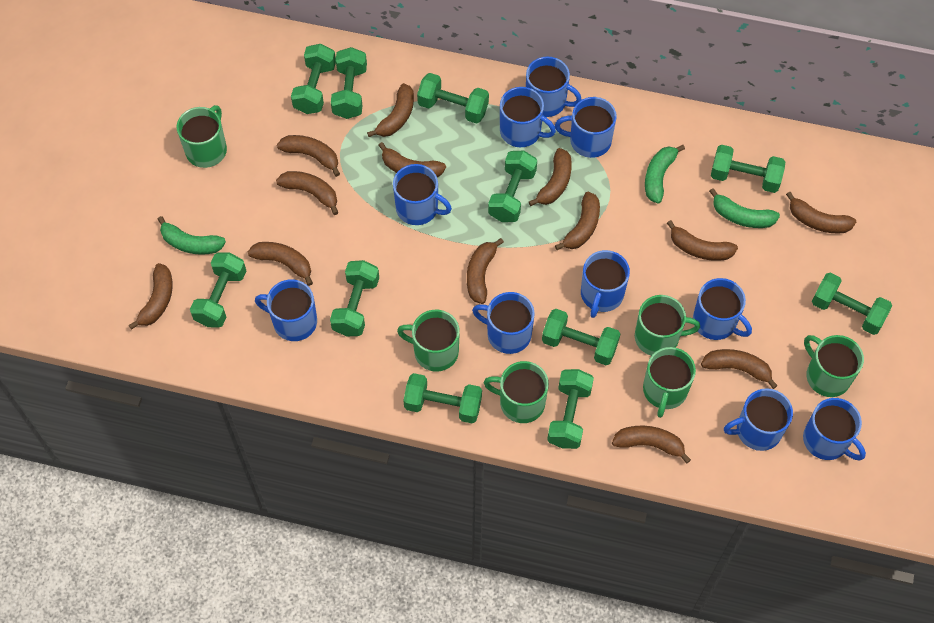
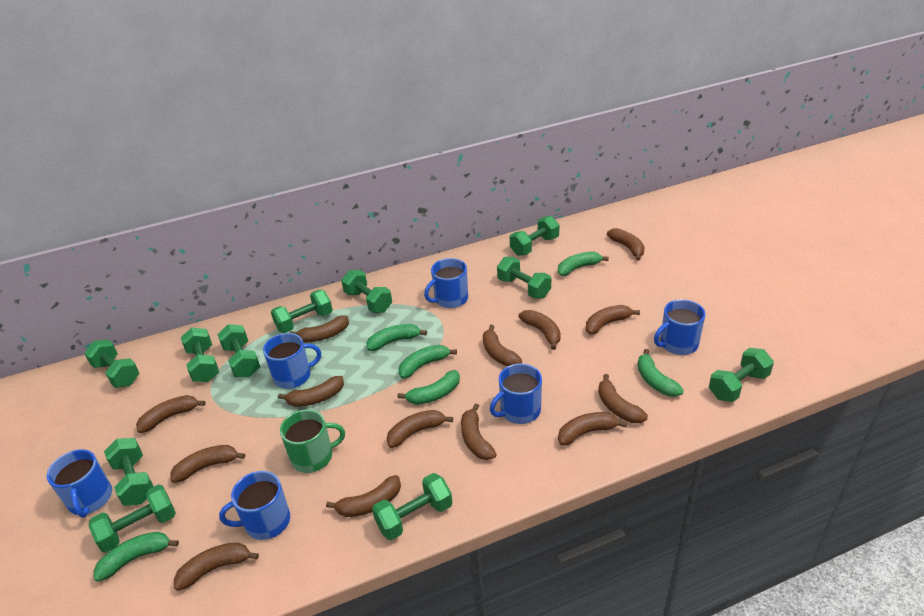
blue mug: [255,279,317,341] [393,164,452,225] [472,292,535,354] [500,87,556,147] [526,57,582,117] [555,97,617,158] [581,250,630,318] [693,278,752,340] [724,388,793,451] [803,398,866,460] = 10 -> [47,449,112,517] [219,471,290,540] [263,333,321,389] [424,258,468,308] [490,363,542,424] [654,299,705,355] = 6
brown banana: [129,263,173,330] [248,242,313,286] [276,171,339,215] [277,135,340,177] [367,83,414,137] [378,142,446,177] [467,238,504,304] [529,148,572,206] [555,192,600,250] [612,426,691,464] [667,220,738,261] [701,349,778,389] [786,192,856,234] = 13 -> [136,395,206,433] [170,445,245,483] [174,543,259,591] [278,376,344,407] [289,316,349,343] [326,475,401,517] [387,410,453,448] [461,403,497,460] [483,325,522,366] [519,310,561,350] [558,412,627,446] [586,305,640,334] [598,374,648,423] [607,228,645,261] = 14
green banana: [157,216,226,255] [645,145,685,203] [709,188,780,228] = 3 -> [94,532,179,582] [367,324,427,351] [398,345,457,379] [398,370,460,405] [558,251,609,276] [638,349,684,397] = 6
green mug: [176,105,227,168] [397,310,460,372] [484,361,549,423] [635,295,700,356] [643,347,696,418] [804,335,864,397] = 6 -> [280,410,345,473] = 1

